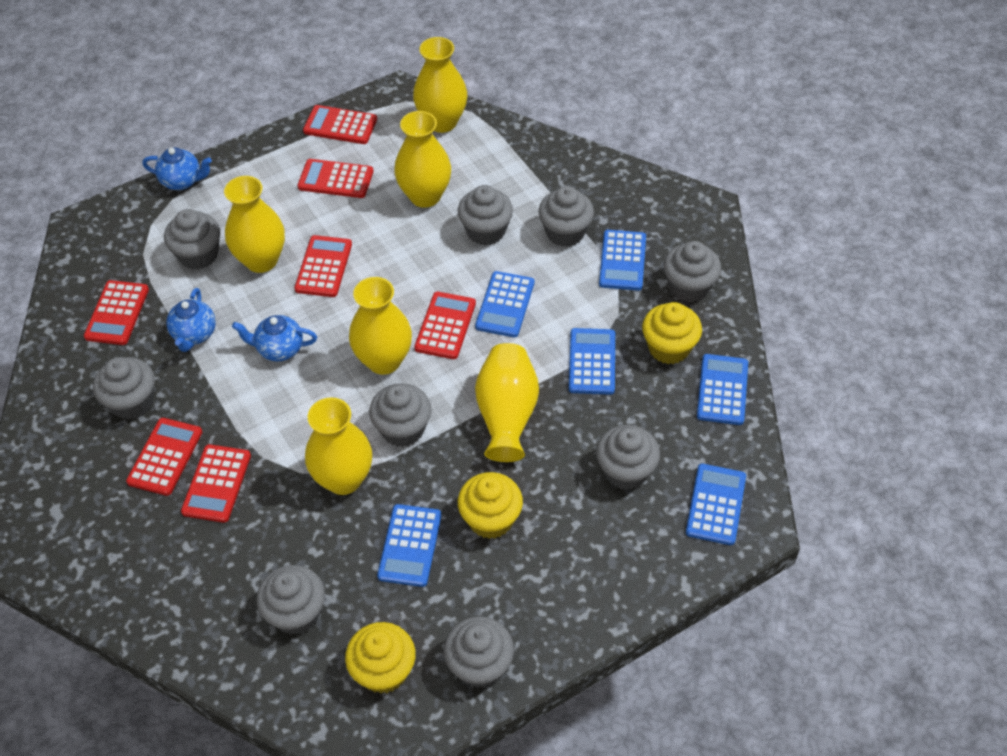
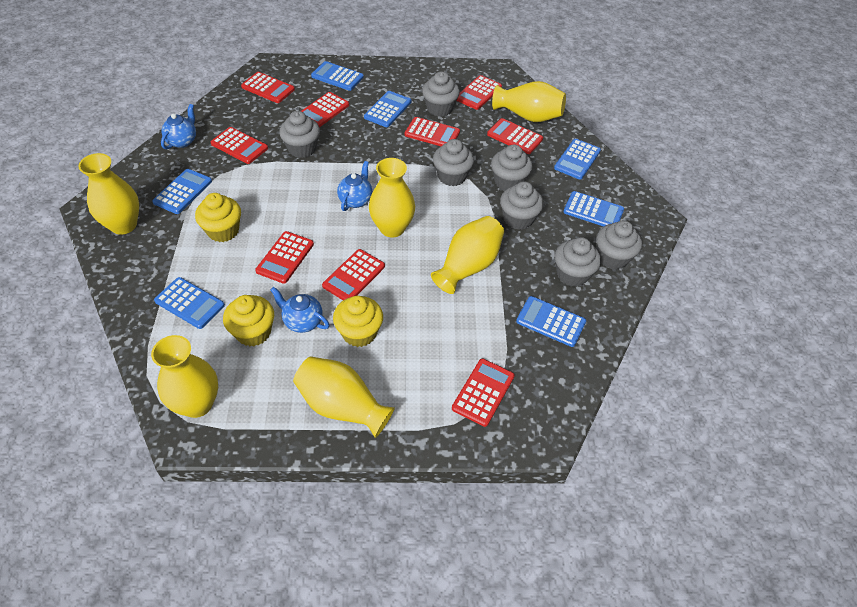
blue calculator: [377,504,442,587] [475,271,534,337] [569,328,615,395] [599,230,646,291] [686,464,746,545] [697,354,748,425] = 6 -> [152,169,212,214] [154,277,225,329] [311,61,364,91] [364,91,411,127] [516,296,586,347] [554,139,601,180] [563,191,624,227] = 7
grey cupcake: [93,357,155,420] [164,209,220,270] [256,565,325,635] [369,383,432,447] [444,616,514,688] [458,185,513,246] [538,186,594,247] [596,425,660,490] [663,241,721,302] = 9 -> [279,111,320,158] [422,72,460,117] [433,139,474,186] [491,145,532,190] [500,182,544,230] [554,237,601,287] [596,221,642,270] = 7
red calculator: [84,280,149,345] [126,418,202,496] [181,444,251,523] [295,235,352,297] [298,159,374,198] [303,105,377,144] [414,292,476,359] = 7 -> [211,127,268,164] [241,72,295,103] [255,231,314,284] [301,92,349,127] [322,249,385,300] [405,117,460,146] [452,358,515,427] [457,75,502,110] [487,118,543,154] = 9

